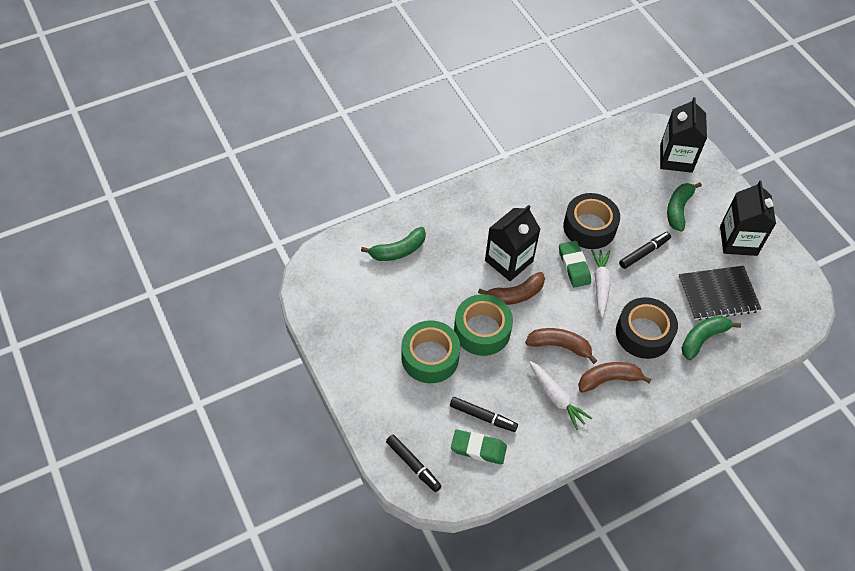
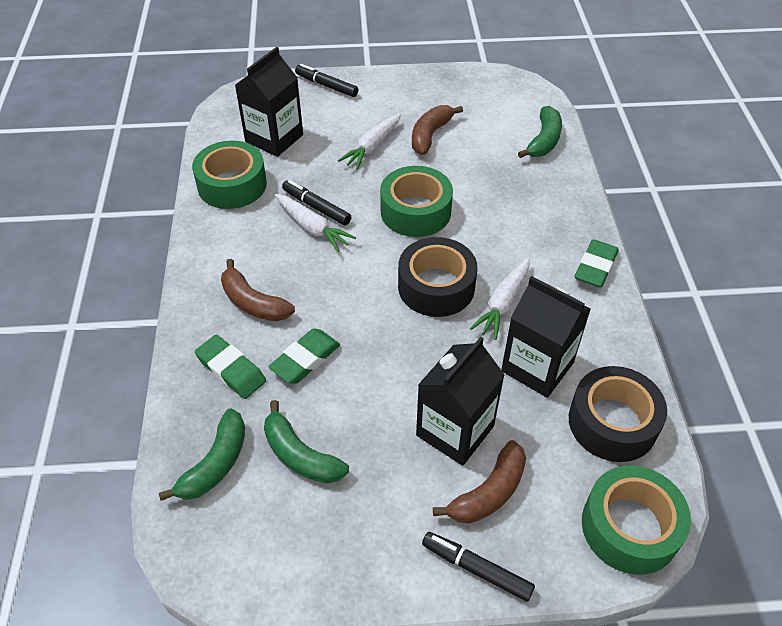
black notebook: [678,266,761,321] = 1 -> none = 0
green eraser: [451,429,507,465] [559,241,591,287] = 2 -> [195,335,266,399] [268,329,340,384] [575,239,619,288] = 3
green tape: [401,320,460,383] [454,294,513,356] = 2 -> [192,141,267,209] [380,166,453,237] [582,465,691,575] = 3
white carrot: [529,361,592,430] [591,249,611,317] = 2 -> [275,194,356,252] [338,113,401,170] [470,258,530,340] = 3

